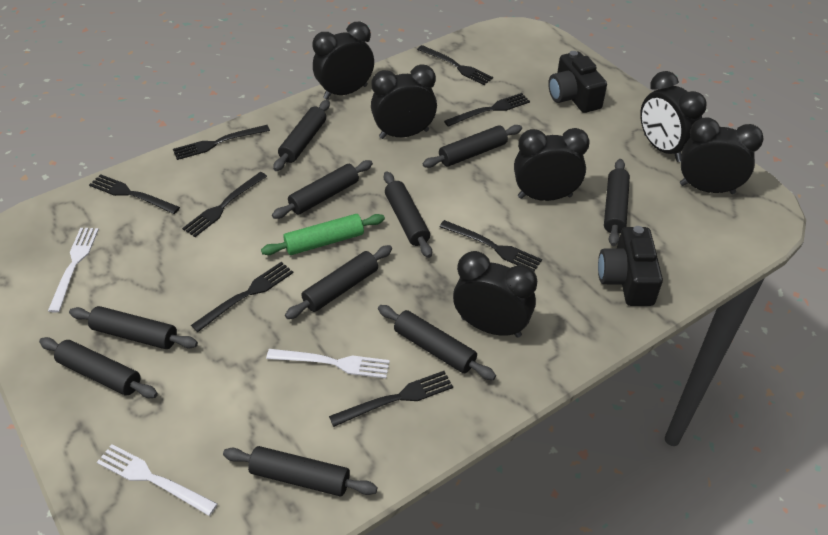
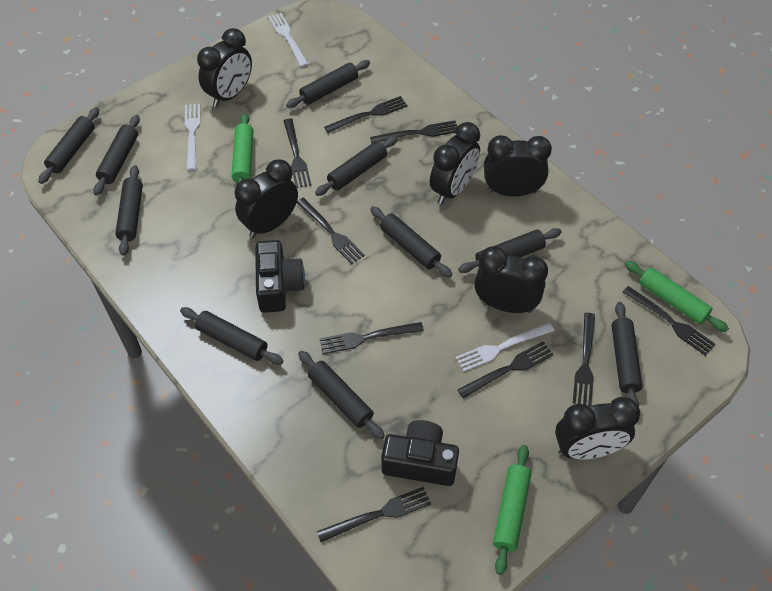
black fork: [89,174,180,214] [173,125,270,160] [182,172,267,237] [191,262,293,332] [329,371,453,427] [417,45,493,85] [439,220,542,271] [444,93,530,127] = 8 -> [284,119,311,188] [297,198,365,264] [317,487,431,542] [320,322,424,354] [324,96,408,133] [370,120,457,143] [458,341,554,398] [573,313,595,406] [623,286,716,356] = 9
green rolling pin: [261,214,385,255] = 1 -> [232,113,253,184] [493,445,531,575] [625,261,729,332] = 3

